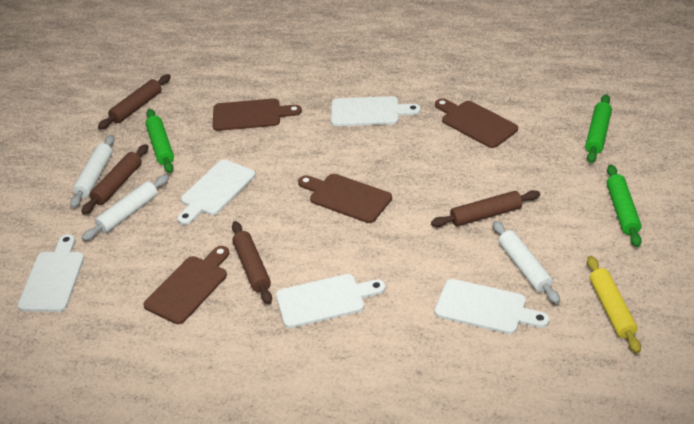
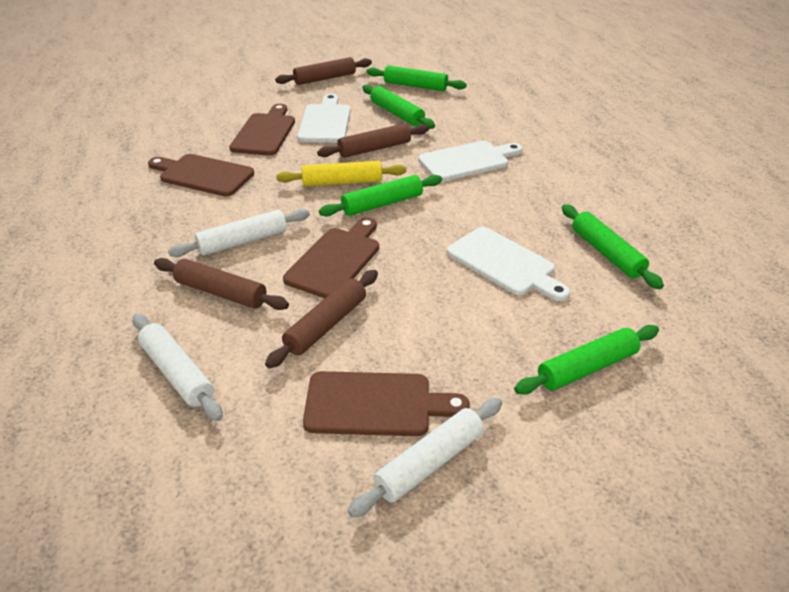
green rolling pin: [145,109,174,173] [585,94,612,163] [607,164,642,247] = 3 -> [319,175,442,217] [362,84,435,129] [366,66,467,91] [514,325,659,395] [562,204,664,289] = 5
white cutting board: [18,234,84,312] [177,159,255,225] [276,274,386,328] [331,96,421,126] [435,279,549,334] = 5 -> [297,94,351,143] [418,141,523,182] [447,227,570,301] = 3

